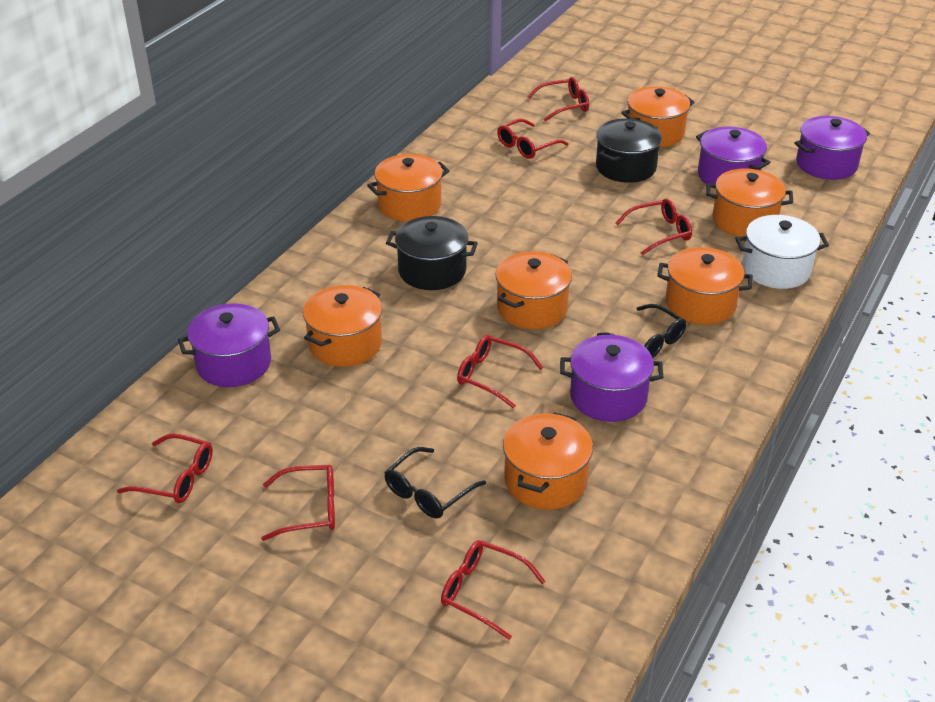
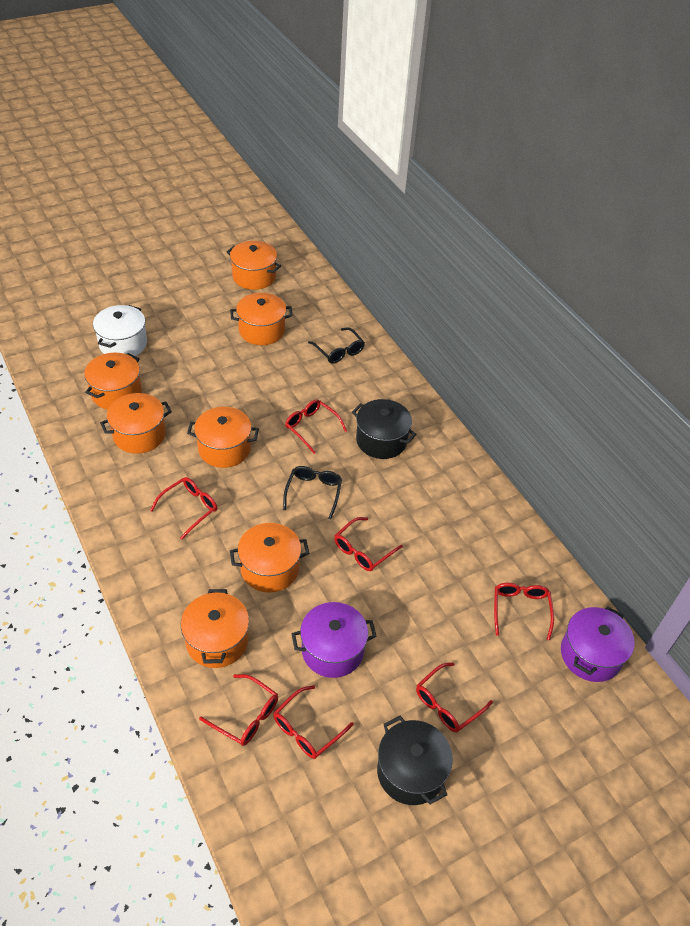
purple pot: [178,303,280,387] [560,335,663,422] [696,127,770,189] [795,116,870,180] = 4 -> [291,602,376,678] [561,606,635,682] = 2

